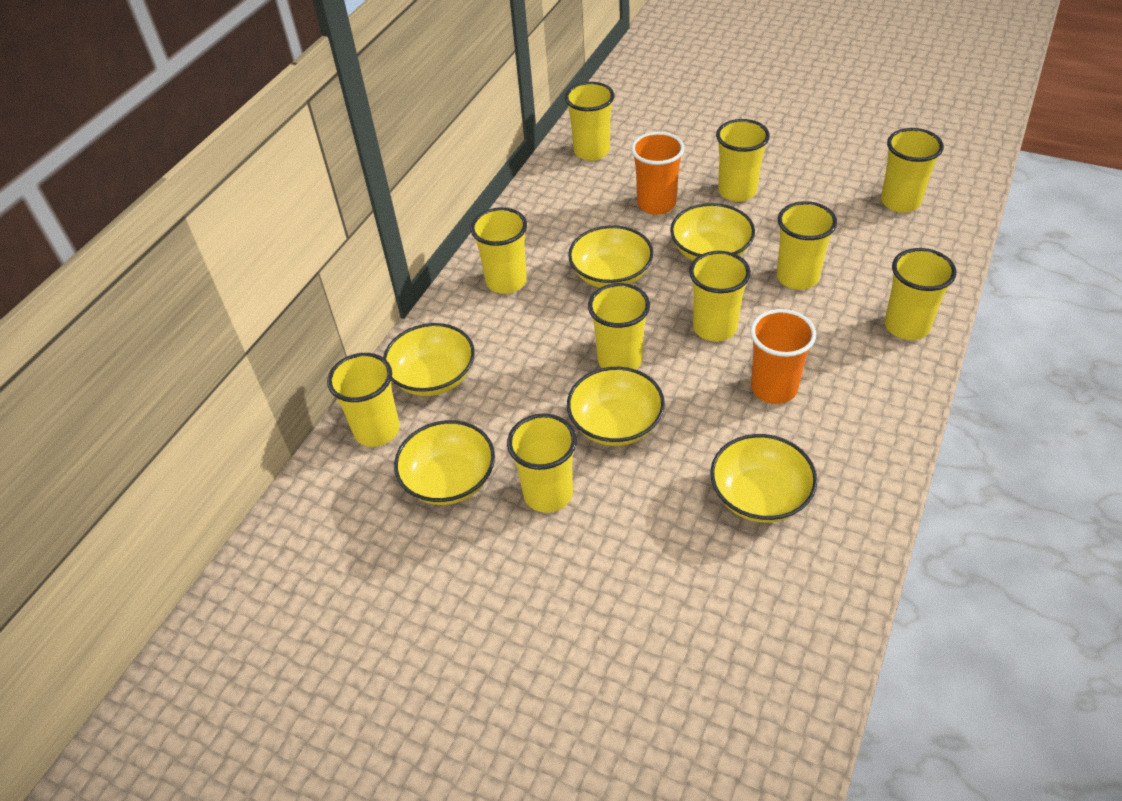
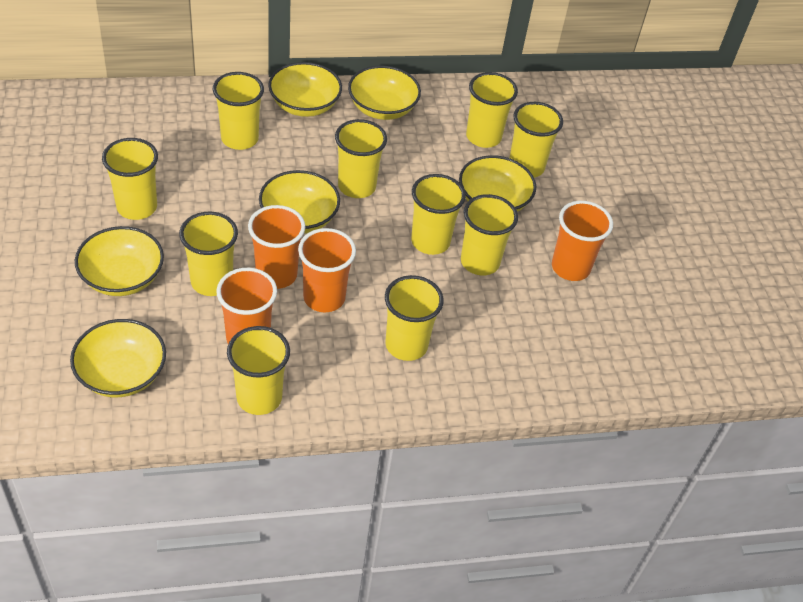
orange cup: [631,132,685,215] [750,309,816,404] = 2 -> [216,268,277,344] [248,205,305,289] [298,228,356,312] [552,201,613,281] = 4

